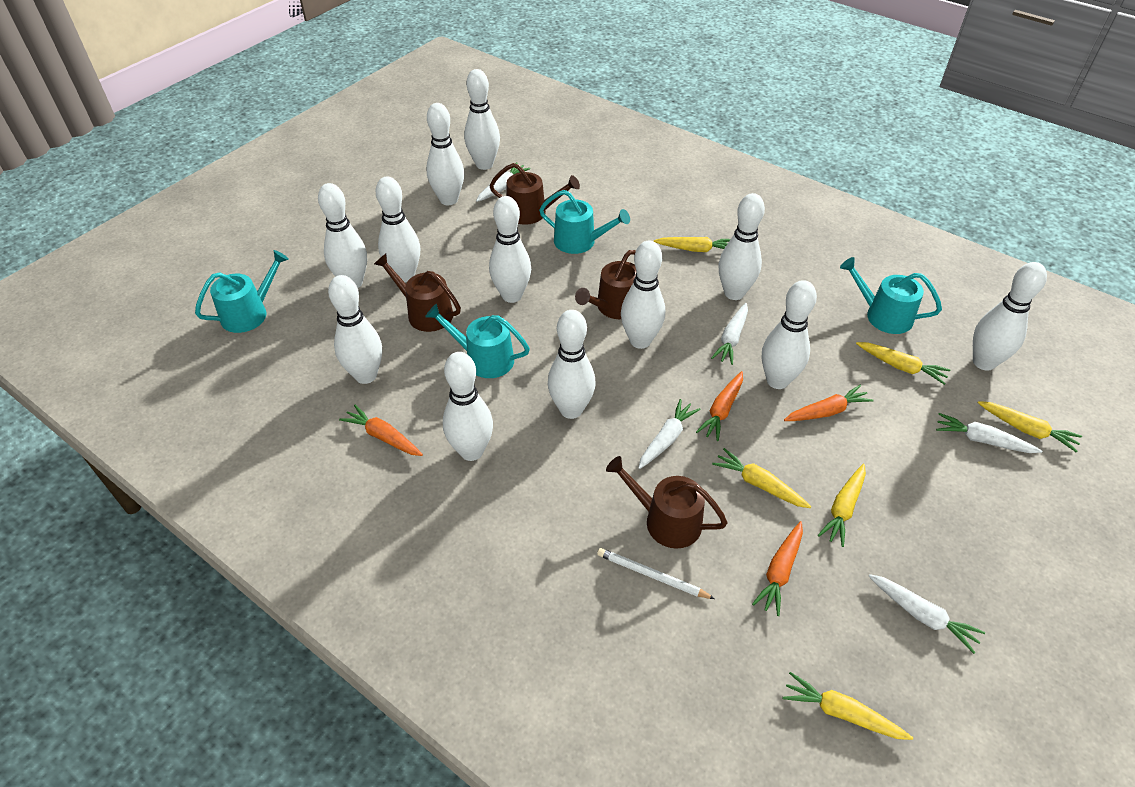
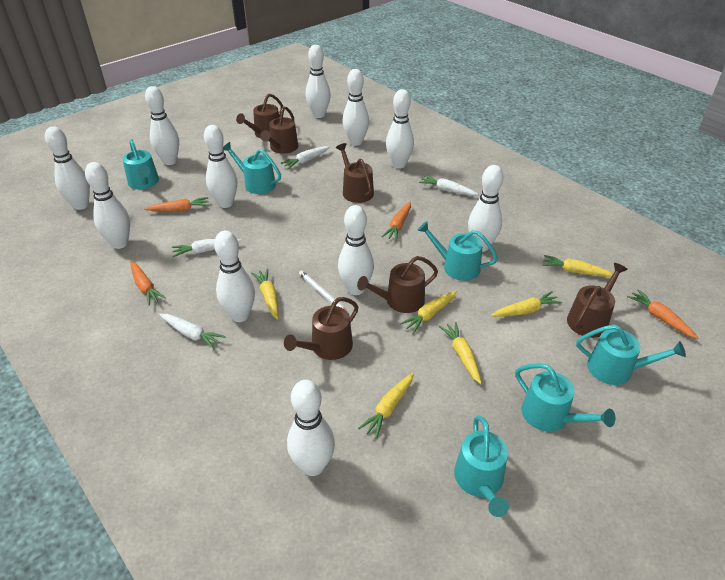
brown watering can: [374,254,461,332] [489,163,580,225] [575,250,637,319] [606,456,728,549] = 4 -> [236,94,283,138] [260,106,298,154] [284,297,358,360] [336,143,374,203] [357,256,438,313] [567,263,628,338] = 6
turquoise watering can: [195,250,289,333] [425,304,530,378] [539,190,630,254] [840,257,942,334] = 4 -> [122,139,159,189] [223,142,281,194] [417,221,498,281] [454,416,509,517] [515,363,615,432] [576,325,686,385] = 6
white bowling pin: [318,183,367,288] [328,275,382,384] [376,176,420,283] [426,103,464,205] [443,352,493,461] [464,69,500,170] [489,196,531,303] [548,310,596,419] [621,241,665,349] [719,193,765,300] [762,280,817,389] [973,262,1047,371] = 12 -> [45,126,90,210] [85,162,130,249] [145,86,179,165] [204,125,237,208] [214,231,255,322] [287,380,335,476] [306,44,331,118] [338,205,374,295] [342,69,369,146] [386,89,414,169] [468,165,504,252] = 11
white carrot: [476,162,530,202] [638,399,700,469] [711,303,748,365] [869,574,985,654] [936,413,1042,453] = 5 -> [159,314,226,349] [172,239,241,257] [281,146,330,169] [419,175,478,195] = 4

